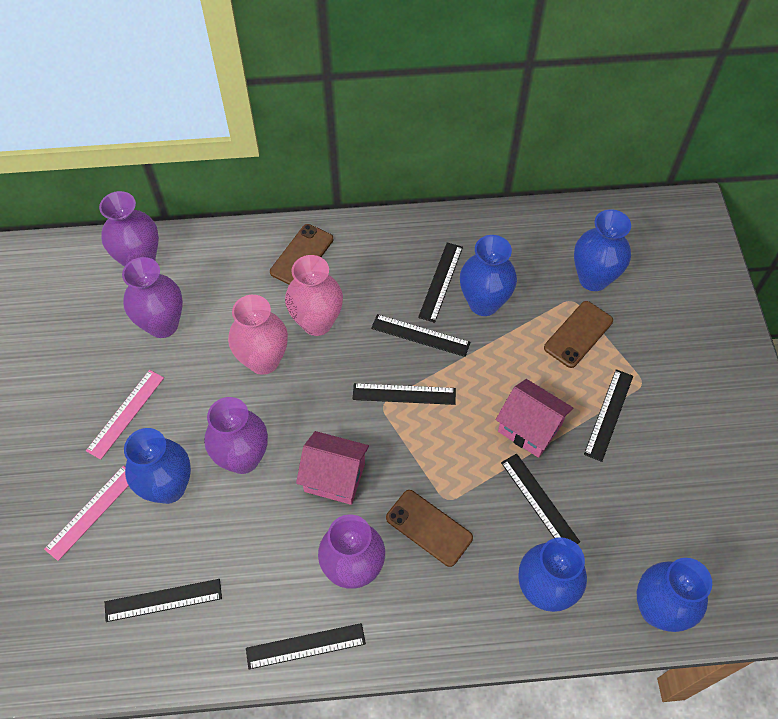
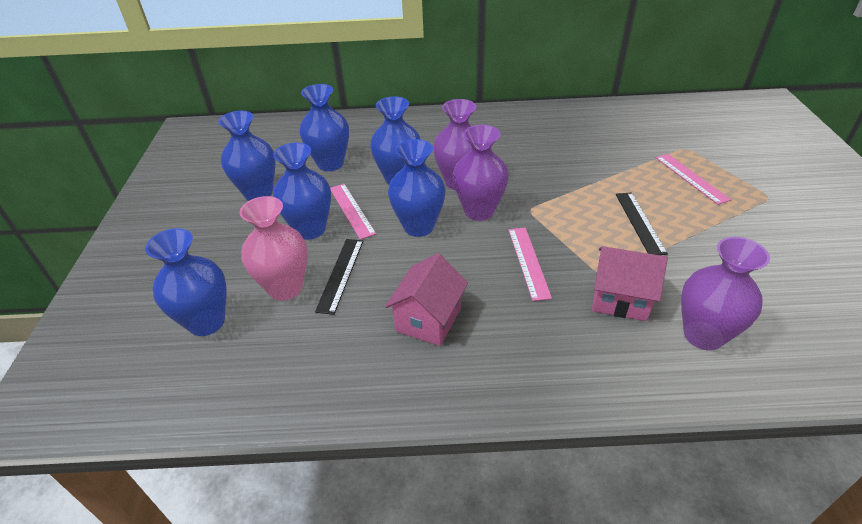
black ruler: [105,579,222,622] [246,623,366,669] [353,383,456,405] [371,314,471,357] [418,243,463,323] [501,453,580,544] [584,369,633,462] = 7 -> [315,239,363,315] [616,192,668,255] = 2
blue vase: [124,428,191,504] [460,235,517,316] [518,537,587,612] [574,209,631,291] [637,558,712,632] = 5 -> [145,228,227,336] [218,111,276,201] [273,143,331,240] [300,84,349,171] [370,96,421,185] [388,139,445,237] = 6
brown phone: [270,224,333,285] [386,490,473,567] [544,301,613,368] = 3 -> none = 0
pink ruler: [44,465,129,561] [86,370,164,460] = 2 -> [330,184,376,240] [508,228,552,301] [656,154,731,205] = 3
pink vase: [228,295,288,375] [285,255,343,336] = 2 -> [240,196,308,301] = 1
purple vase: [99,191,159,267] [122,257,183,338] [204,397,268,474] [318,515,385,589] = 4 -> [433,99,476,190] [453,125,509,221] [681,237,770,351] = 3

